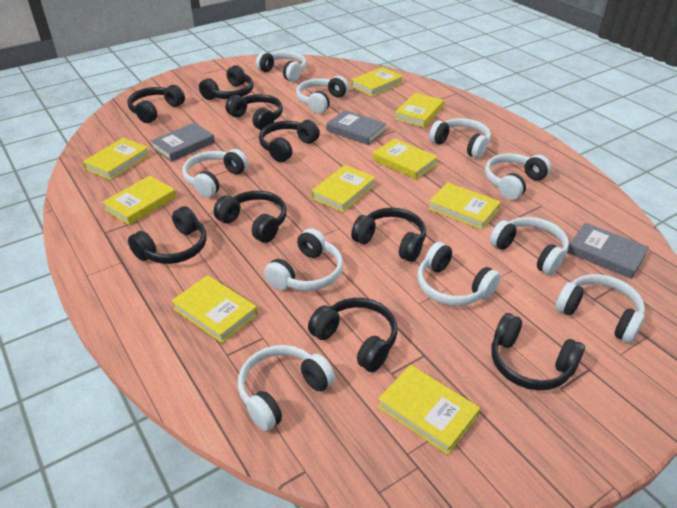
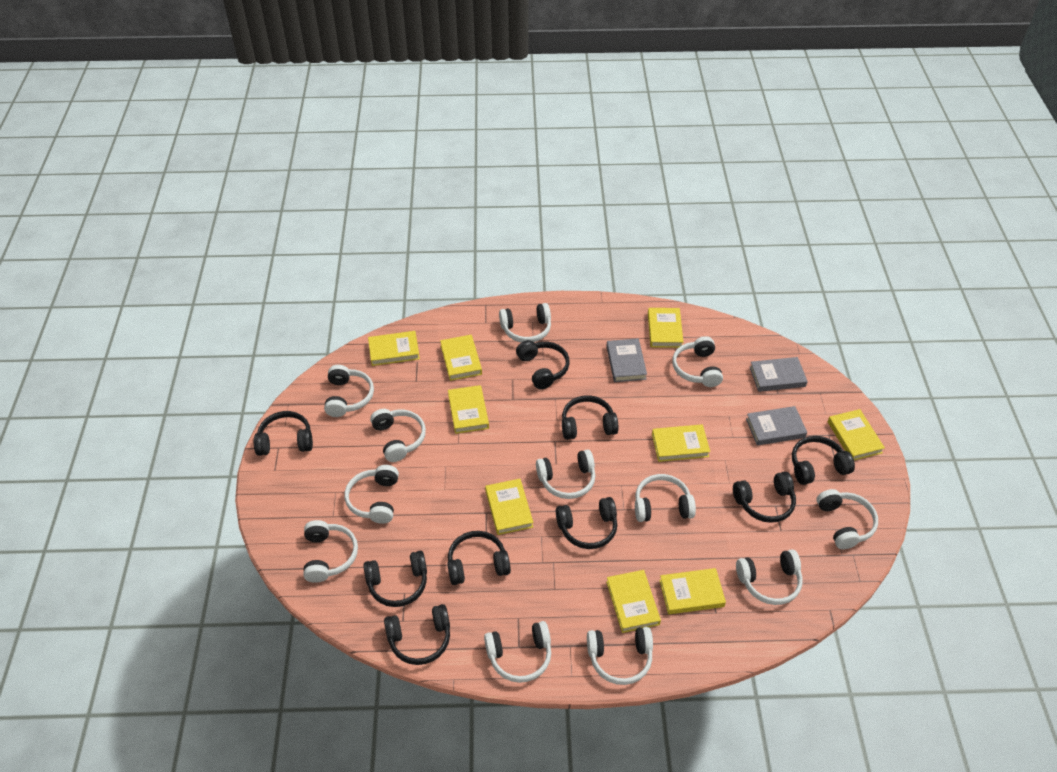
white headphones: [182,149,248,198] [238,345,335,431] [256,51,307,82] [264,228,343,291] [296,76,349,113] [418,242,501,306] [429,118,491,158] [485,153,551,200] [490,217,569,275] [555,274,645,343] = 10 -> [303,520,358,583] [324,365,374,417] [345,465,399,524] [370,409,426,462] [484,621,551,683] [499,303,551,343] [536,449,596,499] [587,627,653,685] [635,474,696,522] [672,336,723,387] [736,549,803,605] [817,489,878,549] = 12

